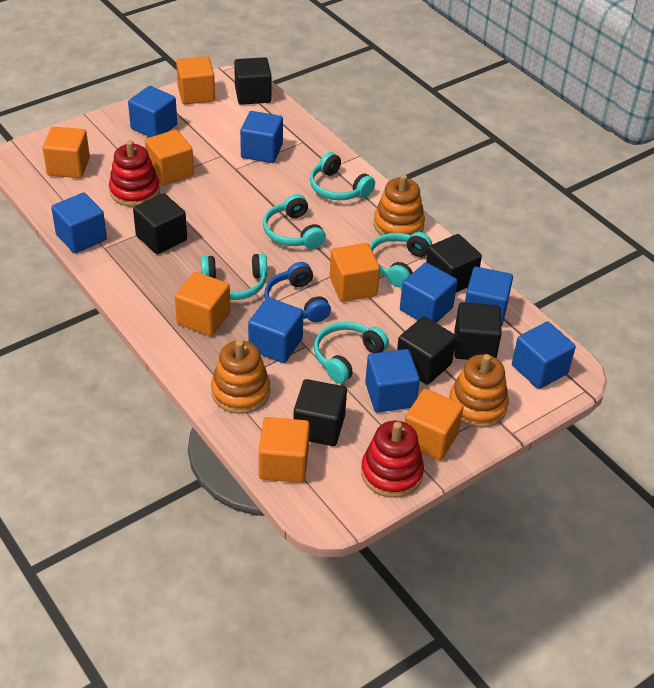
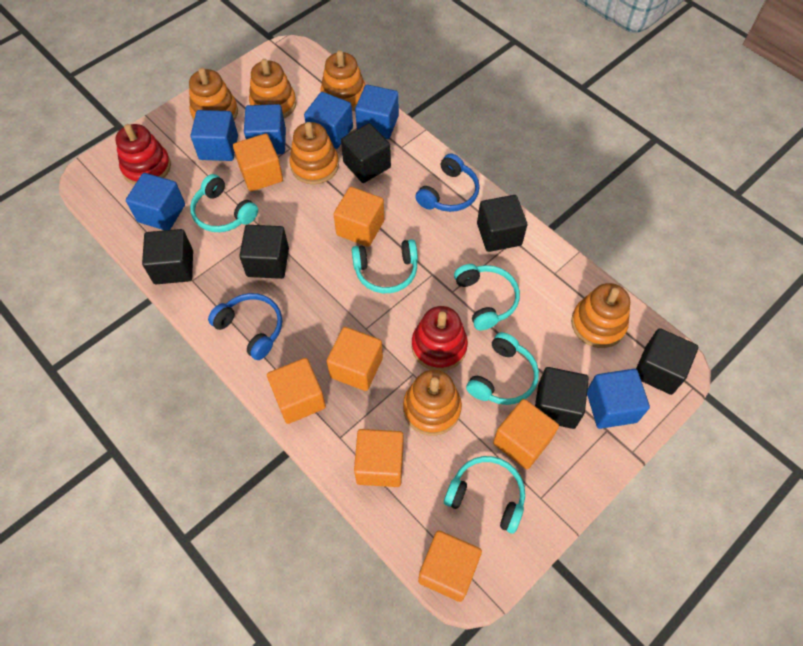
blue cube: [51,193,107,253] [128,86,177,137] [240,111,283,163] [248,297,304,363] [365,349,420,413] [400,262,457,323] [465,267,513,327] [512,322,576,389] = 8 -> [126,173,185,230] [191,110,238,161] [244,104,286,154] [304,92,353,149] [355,85,399,139] [587,369,650,429] = 6
blue headphones: [264,262,331,322] = 1 -> [208,293,282,360] [415,154,480,212] = 2
orange stacking toy: [211,340,270,414] [374,174,425,236] [449,354,509,428] = 3 -> [189,68,238,121] [249,59,296,119] [289,122,339,185] [320,50,365,111] [403,369,462,436] [571,283,630,348] = 6

